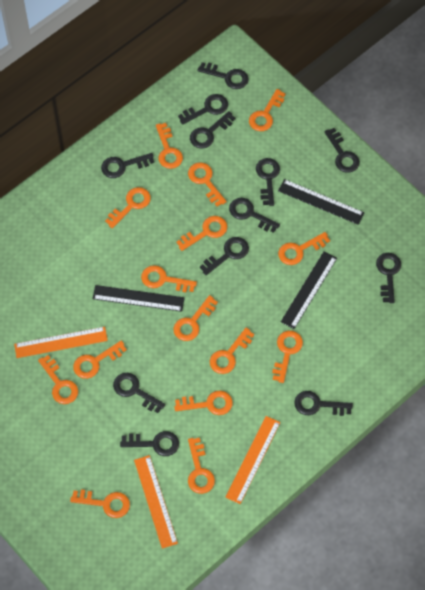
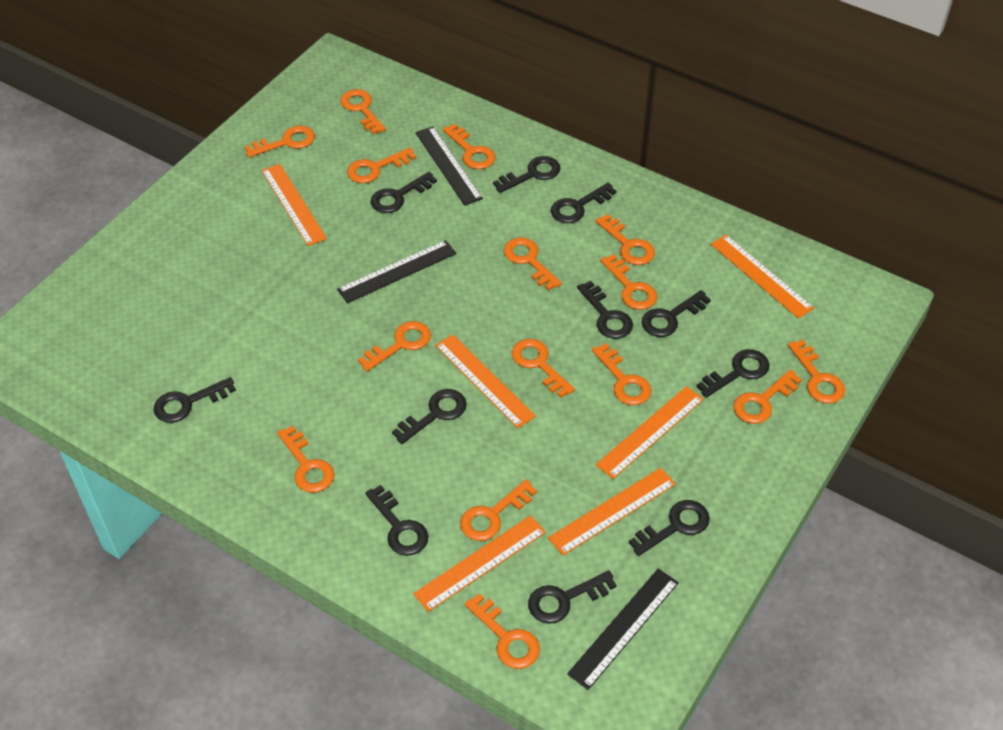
black key: [101,153,154,178] [113,373,165,413] [120,431,179,456] [178,94,228,124] [190,111,236,148] [197,62,249,89] [200,237,249,275] [229,198,280,233] [256,158,280,206] [294,391,353,416] [324,128,360,173] [376,253,401,303] = 12 -> [154,377,236,423] [365,485,428,556] [371,172,437,213] [392,389,467,444] [493,156,561,193] [528,571,617,624] [551,183,617,223] [577,281,633,339] [629,500,710,556] [642,290,711,337] [697,349,770,398] = 11
orange ruler: [14,327,108,358] [134,455,178,549] [225,416,280,504] = 3 -> [261,164,327,246] [413,515,546,612] [435,335,536,428] [548,468,676,555] [596,386,704,479] [711,235,814,319] = 6

